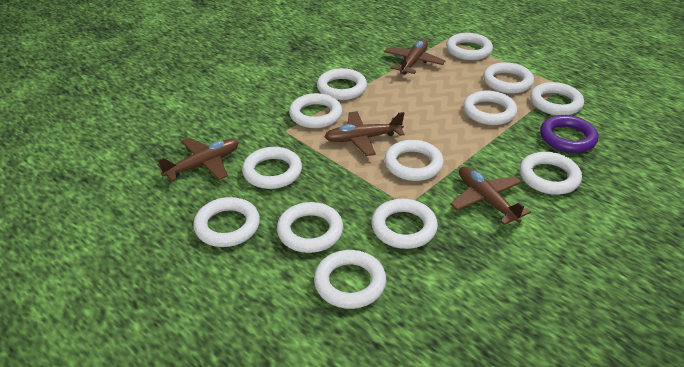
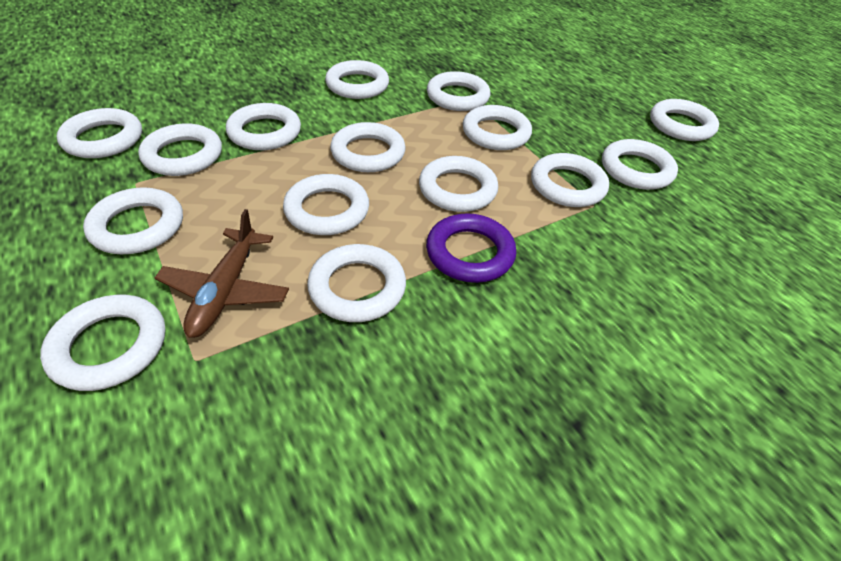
brown plane: [158,137,238,182] [324,111,405,156] [384,39,445,75] [450,166,531,225] = 4 -> [155,209,289,338] = 1
white ring: [193,197,260,247] [242,147,302,189] [277,202,343,253] [289,93,342,128] [314,250,386,309] [317,68,367,100] [371,199,438,249] [384,140,444,181] [446,33,493,60] [463,90,517,125] [483,62,534,94] [520,152,582,195] [530,82,584,116] = 13 -> [40,295,165,391] [57,108,142,158] [83,187,183,254] [138,123,222,176] [226,103,301,150] [283,174,369,235] [307,244,406,322] [325,60,389,99] [330,122,406,172] [419,156,498,212] [427,71,490,111] [463,105,532,150] [531,153,609,207] [602,139,678,190] [650,99,719,141] = 15

